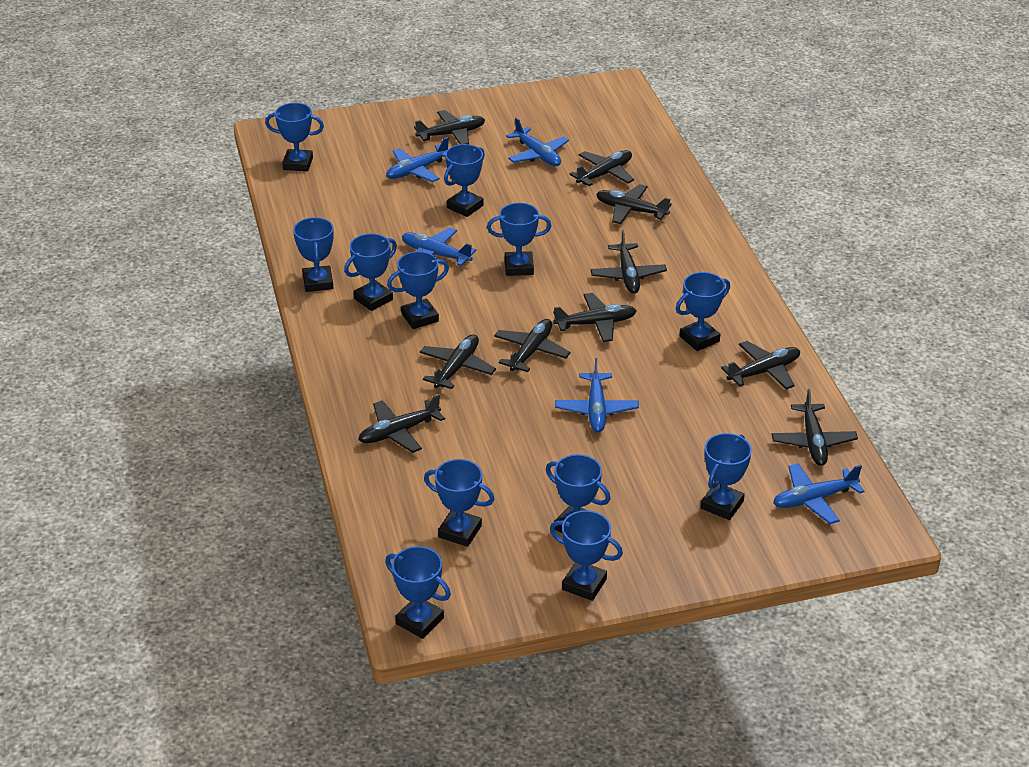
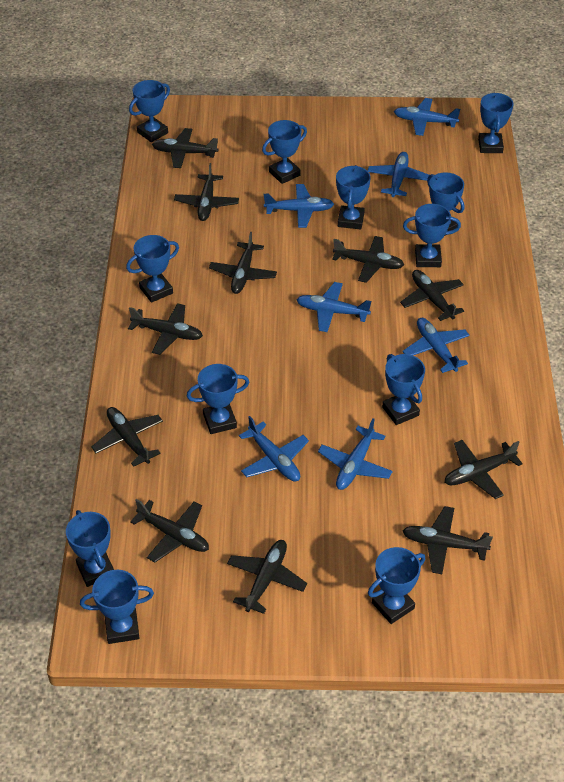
black plane: [358,394,445,453] [414,110,485,144] [420,335,496,389] [494,319,571,372] [553,293,637,342] [569,150,634,186] [590,230,667,294] [596,184,672,224] [721,341,800,390] [771,389,858,466] = 10 -> [91,407,163,467] [128,303,203,355] [130,499,209,562] [152,128,219,168] [174,163,239,221] [209,232,277,294] [227,540,307,614] [332,236,404,283] [400,270,464,321] [403,506,493,574] [444,440,523,499] = 11
blue plane: [386,137,449,182] [402,227,476,266] [506,118,569,166] [555,358,639,432] [773,463,865,524] = 5 -> [239,416,309,482] [264,184,334,228] [296,282,371,332] [318,418,393,490] [368,152,429,197] [394,98,460,136] [402,318,470,373] = 7

